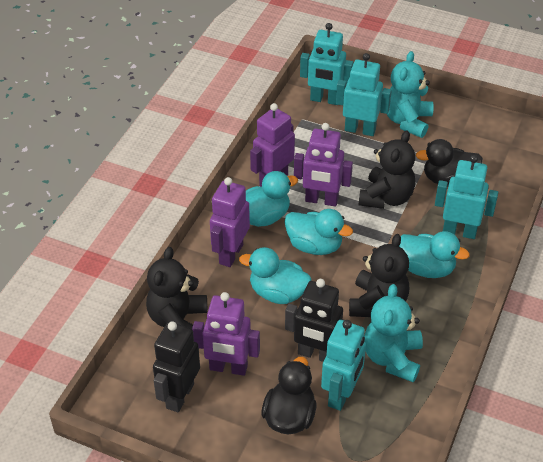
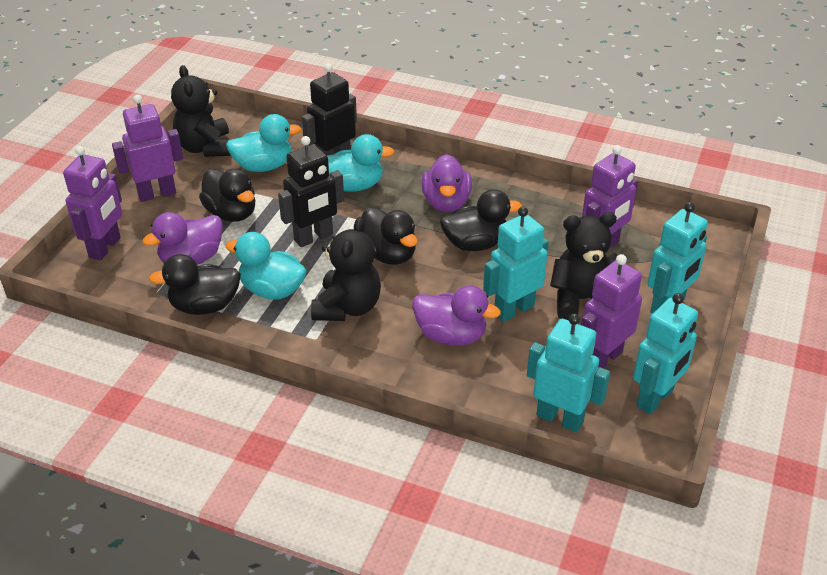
black duck: [261,357,316,434] [416,139,483,186] = 2 -> [149,254,241,315] [199,169,255,222] [362,207,418,265] [440,189,522,251] = 4
purple duck: none = 0 -> [142,212,223,265] [412,285,501,346] [422,154,472,212] = 3
turquoise duck: [239,247,311,304] [246,171,298,227] [285,209,353,255] [399,231,470,278] = 4 -> [225,232,307,299] [226,114,302,172] [327,134,395,192] = 3
turquoise teddy bear: [364,284,423,382] [387,51,434,138] = 2 -> none = 0

